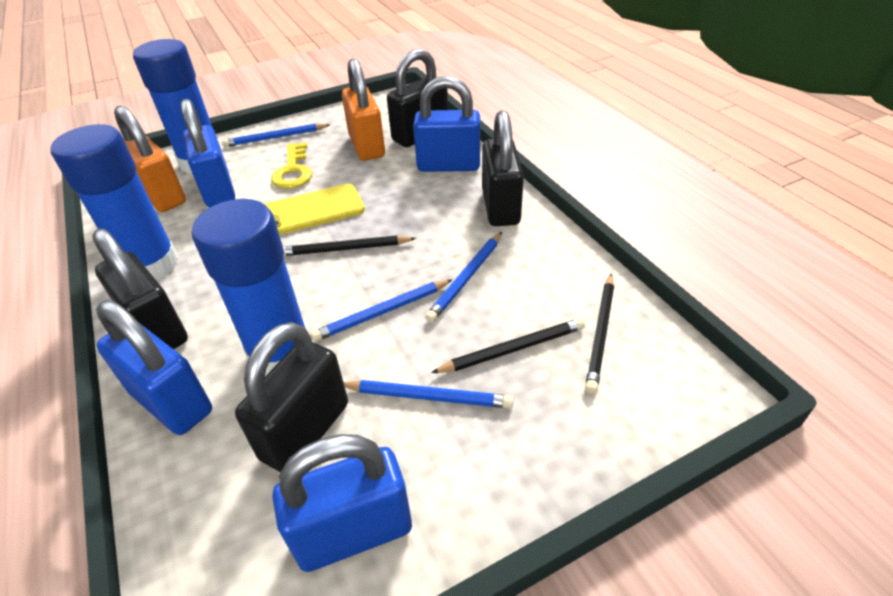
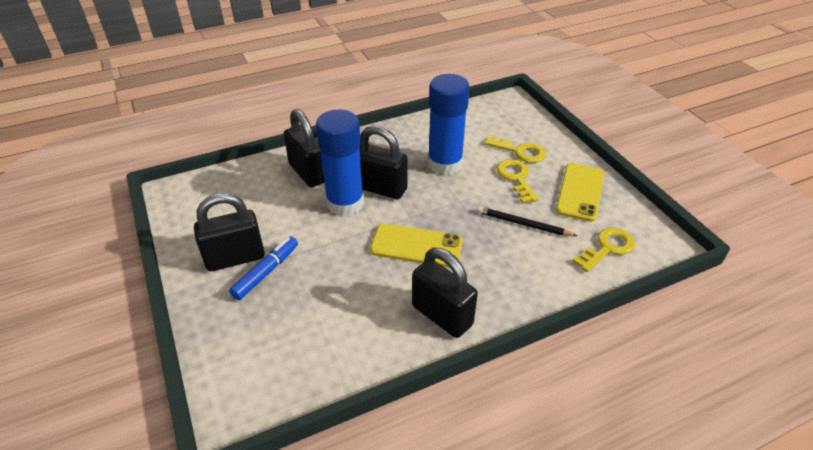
black pencil: [283,235,416,256] [431,318,585,373] [585,273,614,394] = 3 -> [477,206,577,236] = 1
blue glue stick: [50,124,178,281] [133,39,224,174] [192,199,308,376] = 3 -> [316,110,364,216] [428,74,470,175] = 2
blue marker: none = 0 -> [229,236,298,300] = 1
blue padlock: [96,300,212,435] [181,99,235,207] [272,434,412,572] [413,76,480,172] = 4 -> none = 0
blue pencil: [222,123,330,147] [310,279,453,342] [344,380,514,408] [425,232,502,323] = 4 -> none = 0
orange padlock: [114,106,186,212] [342,58,385,161] = 2 -> none = 0
yellow key: [271,142,312,189] = 1 -> [484,135,546,163] [497,159,539,204] [572,227,635,272] = 3
yellow phone: [264,184,365,235] = 1 -> [370,224,463,268] [556,163,604,222] = 2

